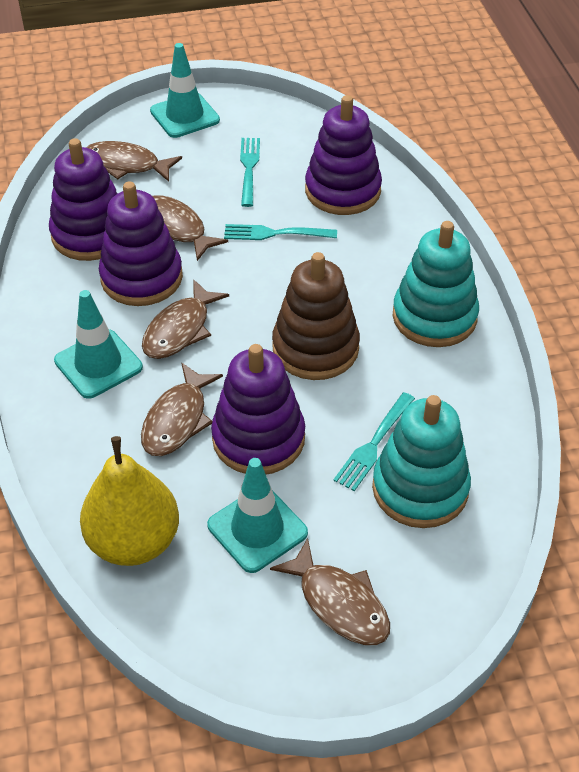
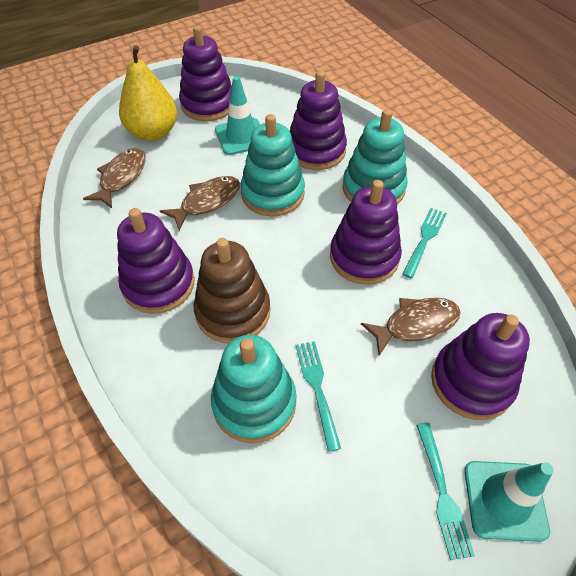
brown fish: [86,141,182,182] [141,362,223,456] [142,279,229,359] [153,195,228,261] [270,538,390,645] = 5 -> [83,148,146,208] [160,176,240,230] [361,298,461,356] = 3
purple stacking toy: [49,138,118,261] [99,181,183,306] [211,344,305,474] [305,95,382,215] = 4 -> [117,208,195,314] [179,26,232,121] [290,71,347,170] [330,180,402,285] [431,313,530,420] = 5
turquoise stacking toy: [372,395,471,528] [393,221,479,347] = 2 -> [211,335,296,443] [241,114,305,216] [342,109,408,205] = 3
turquoise traffic cone: [54,290,143,399] [150,43,220,138] [207,458,308,573] = 3 -> [215,76,260,155] [464,461,554,542] = 2

